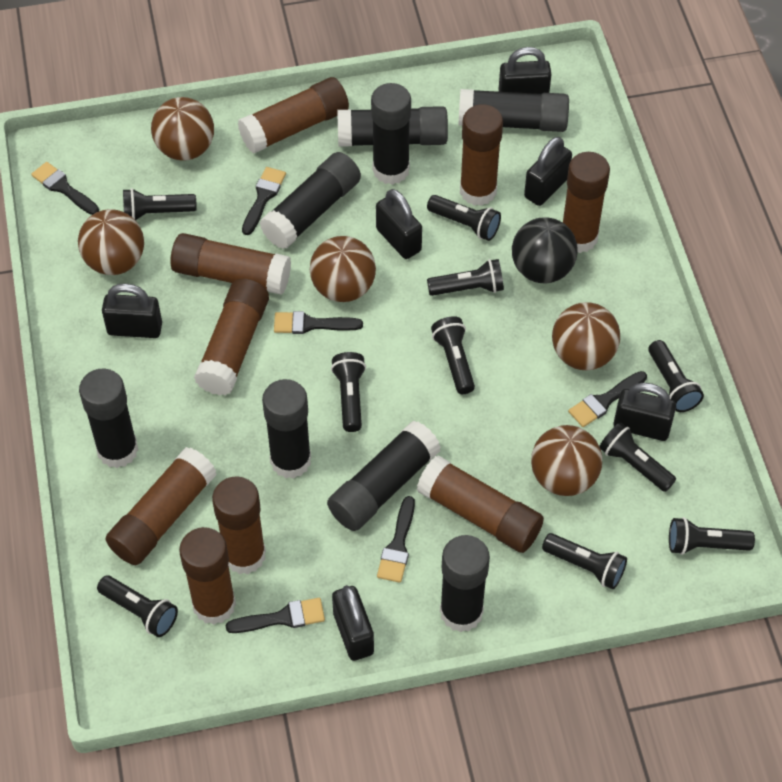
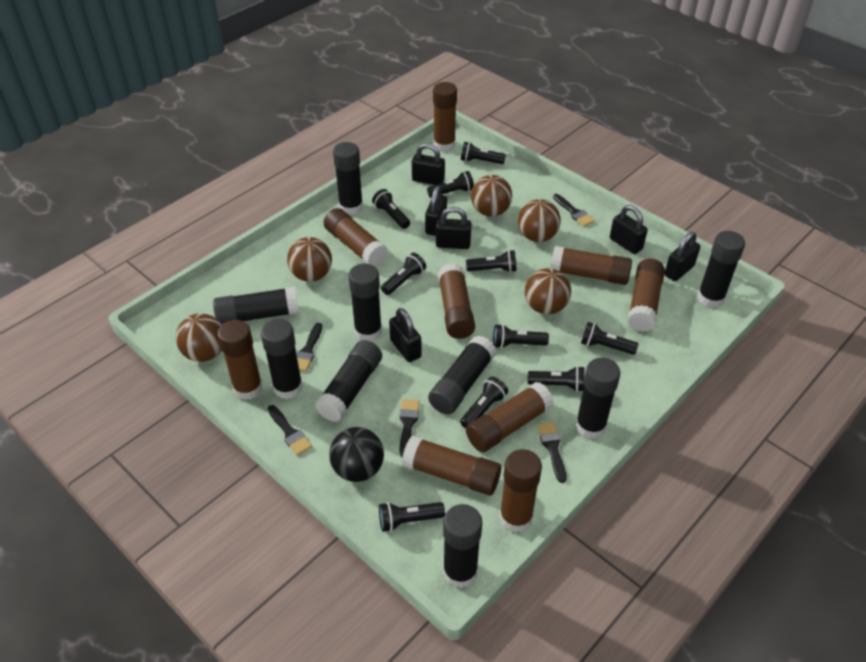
black brush: [31,162,99,215] [226,598,325,633] [242,167,286,235] [274,311,363,334] [377,496,415,583] [568,371,647,427] = 6 -> [267,405,312,456] [296,323,322,371] [400,399,420,457] [537,422,567,483] [553,194,595,227] = 5
black glue stick: [79,369,138,468] [260,152,361,249] [262,379,311,479] [327,421,441,531] [337,106,448,147] [371,83,411,185] [440,535,490,632] [458,89,569,132] = 8 -> [213,287,299,324] [261,319,303,399] [315,340,382,422] [333,142,363,215] [348,264,382,342] [428,336,496,414] [443,504,482,588] [576,358,621,439] [697,231,745,308] = 9

